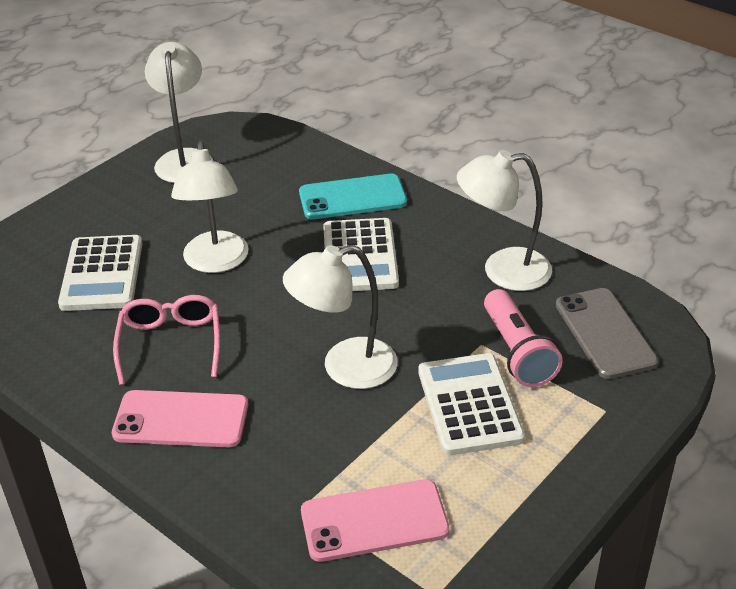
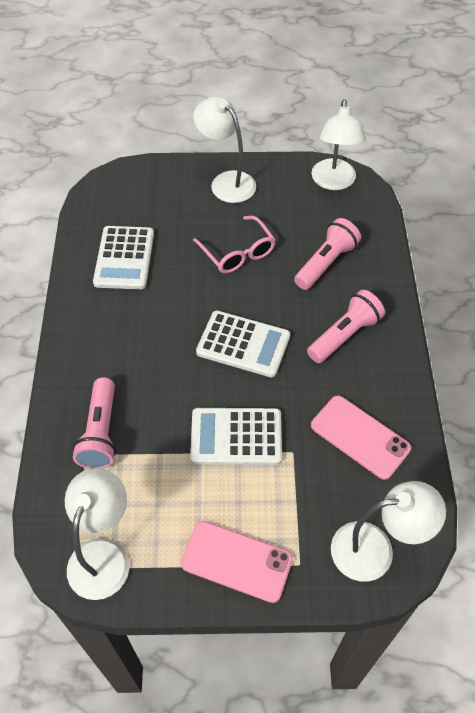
grey phone: [556,288,658,379] = 1 -> none = 0
pink flashlight: [484,289,563,387] = 1 -> [73,377,116,469] [294,218,361,290] [307,290,385,363] = 3
turquoise phone: [299,173,407,219] = 1 -> none = 0

